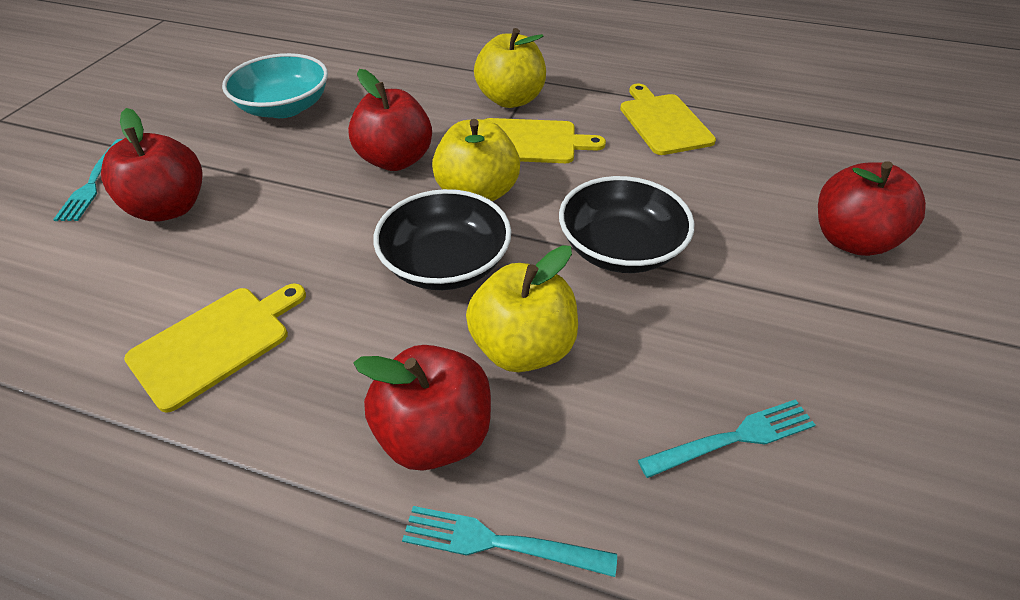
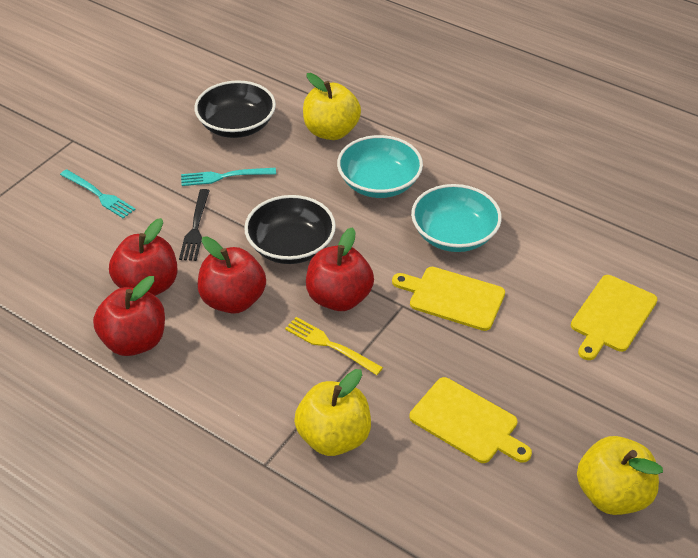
black fork: none = 0 -> [179,189,210,261] = 1
turquoise bowl: [222,53,328,118] = 1 -> [337,135,423,198] [411,184,502,252] = 2
turquoise fork: [53,139,123,221] [402,506,617,577] [638,399,815,478] = 3 -> [60,169,136,219] [181,168,276,186] = 2
yellow fork: none = 0 -> [285,317,383,375] = 1

